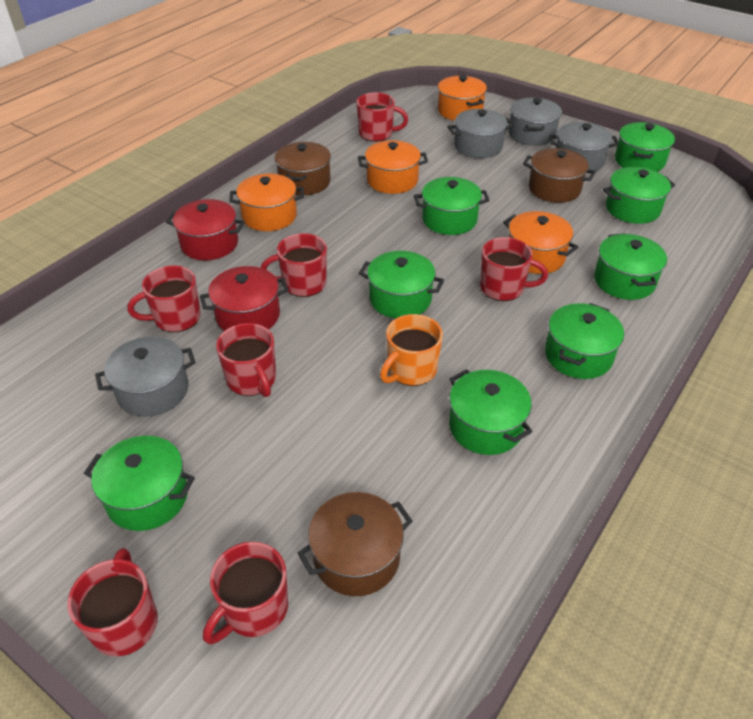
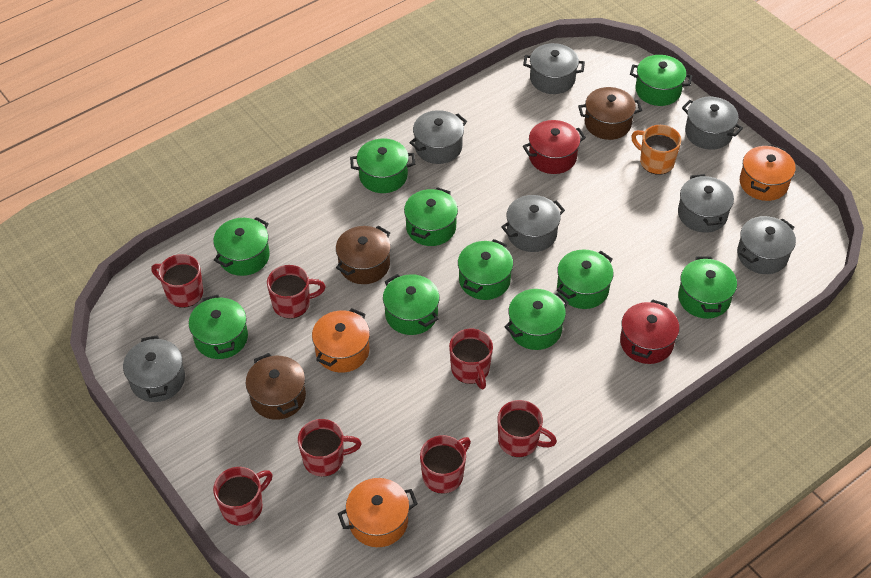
green pot: [84,436,195,531] [359,251,444,318] [414,177,490,235] [449,369,533,455] [545,303,624,379] [594,233,667,300] [603,167,675,224] [615,122,675,172] = 8 -> [189,295,248,359] [213,217,270,276] [350,139,415,193] [383,274,440,335] [404,187,458,246] [458,239,513,300] [504,289,569,350] [557,249,613,309] [630,55,692,106] [678,256,737,319] = 10
grey pot: [95,336,196,417] [448,109,514,158] [508,98,562,146] [549,122,619,172] = 4 -> [123,335,185,402] [409,110,467,164] [501,195,565,252] [523,43,585,94] [678,174,734,233] [682,97,743,150] [737,216,796,274] = 7
orange pot: [229,174,304,231] [358,140,428,194] [438,75,487,121] [503,211,578,274] = 4 -> [312,308,370,373] [338,478,418,547] [740,145,796,201] = 3

